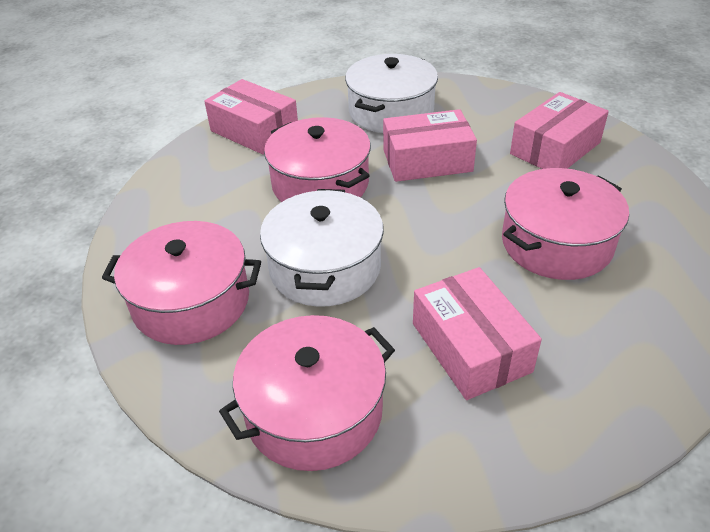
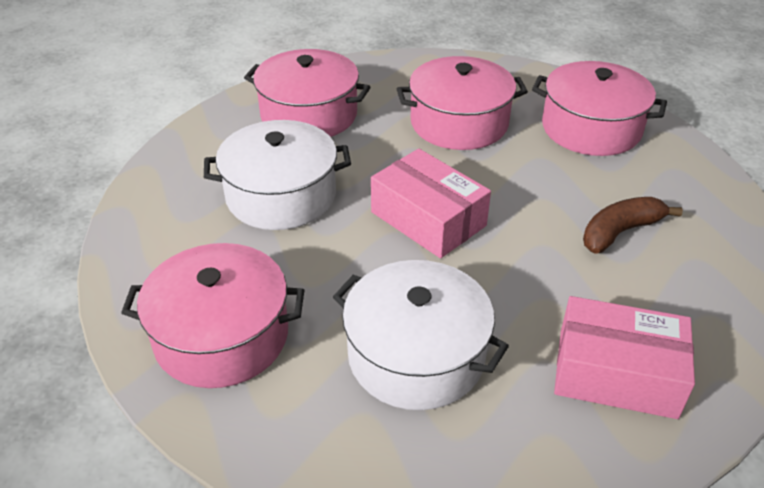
brown banana: none = 0 -> [583,197,683,253] = 1
pink box: [204,79,298,155] [383,109,477,182] [413,267,542,400] [510,92,609,169] = 4 -> [371,149,491,258] [554,296,695,419] = 2

